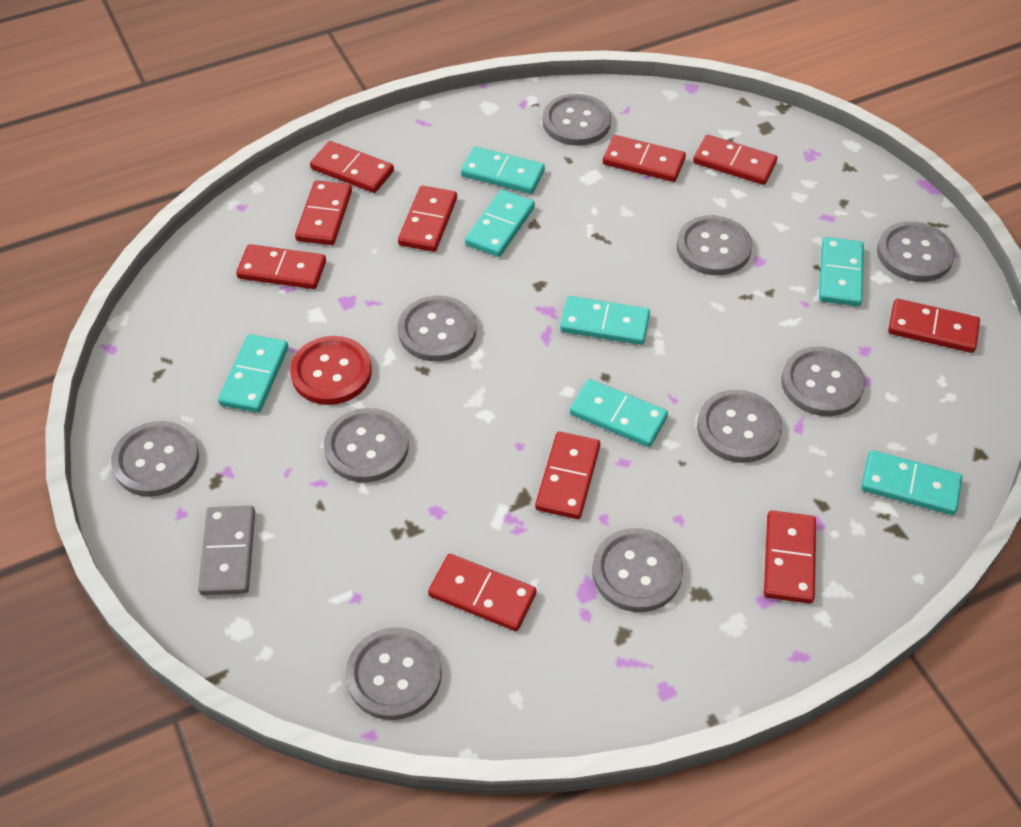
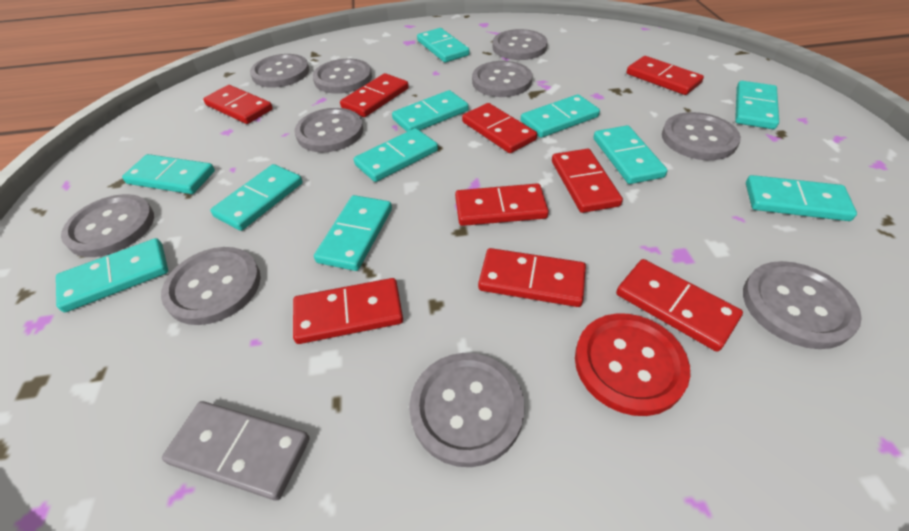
red domino: [236,244,326,289] [295,180,352,245] [310,141,394,193] [398,186,457,252] [428,554,537,631] [535,432,600,519] [603,135,686,182] [693,135,777,185] [764,510,816,604] [888,299,980,353] = 10 -> [203,85,273,124] [293,278,403,344] [340,73,409,117] [455,183,549,226] [462,103,537,153] [478,248,586,307] [552,149,623,213] [616,259,743,352] [627,56,704,95] = 9
turquoise domino: [218,334,288,413] [461,146,545,194] [465,189,535,257] [560,296,650,345] [570,379,668,447] [819,237,864,306] [861,450,962,515] = 7 -> [56,238,168,312] [122,154,215,194] [210,164,302,231] [314,195,392,271] [354,128,438,182] [392,90,468,132] [417,28,470,62] [521,94,600,138] [593,125,668,184] [735,81,779,129] [746,175,857,221] = 11

